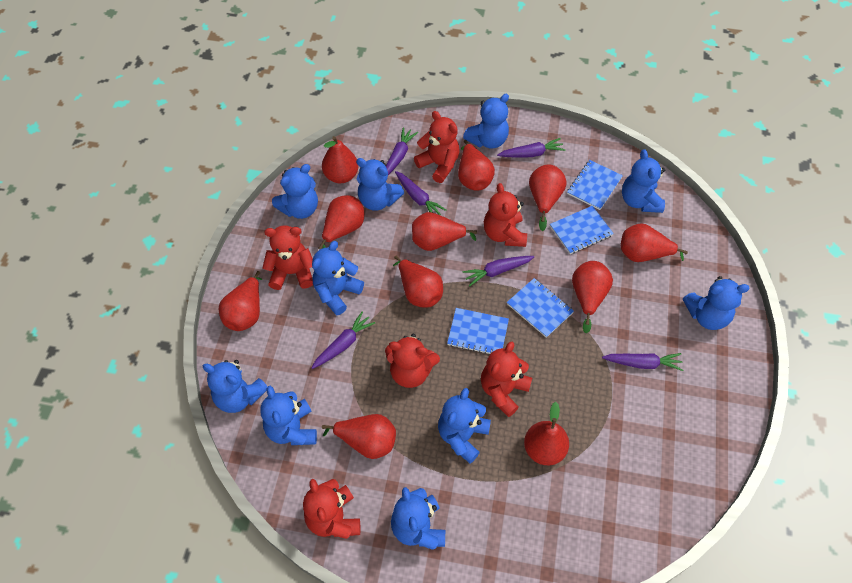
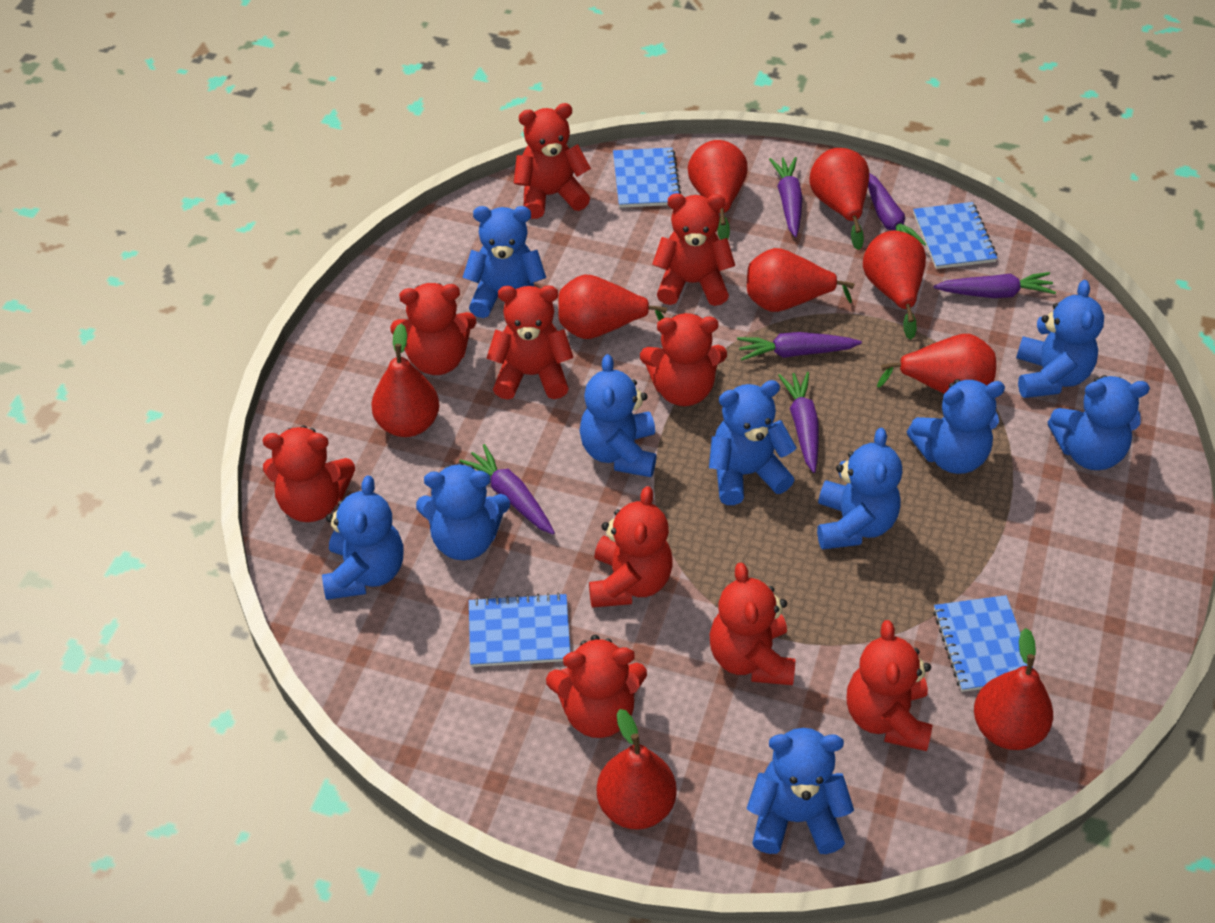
red pear: [219,271,263,331] [319,195,364,249] [322,136,358,183] [322,414,396,459] [393,256,443,308] [412,212,477,251] [458,140,495,191] [524,402,569,465] [529,165,567,231] [572,261,613,333] [621,223,688,262] = 11 -> [371,323,440,437] [559,275,667,339] [597,709,677,830] [688,140,748,240] [747,248,855,312] [809,148,869,250] [863,231,926,339] [877,334,996,394] [974,628,1053,750] = 9
red teddy bear: [262,225,313,290] [303,479,360,539] [385,334,440,388] [414,111,460,183] [481,342,532,417] [484,183,527,247] = 6 -> [263,426,355,522] [390,283,476,375] [487,285,574,400] [514,103,591,219] [546,635,647,738] [589,486,673,608] [640,313,727,406] [652,193,735,306] [710,563,795,685] [847,620,932,751] = 10

